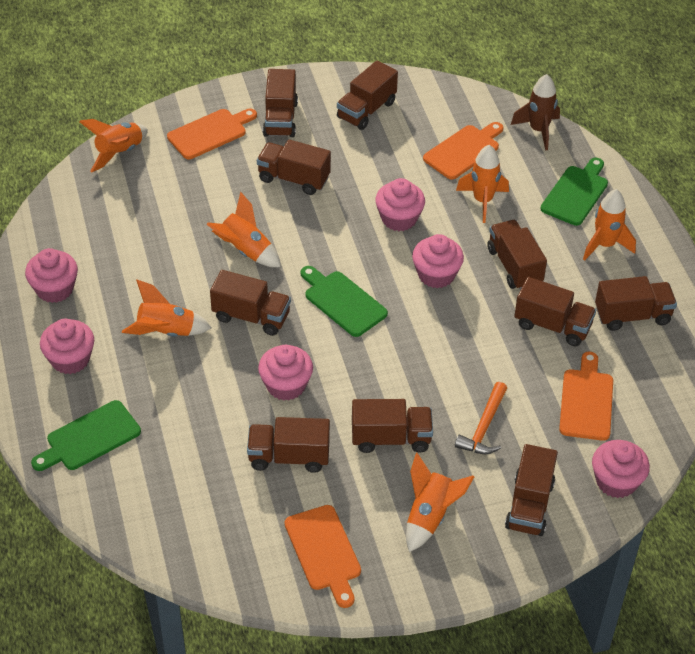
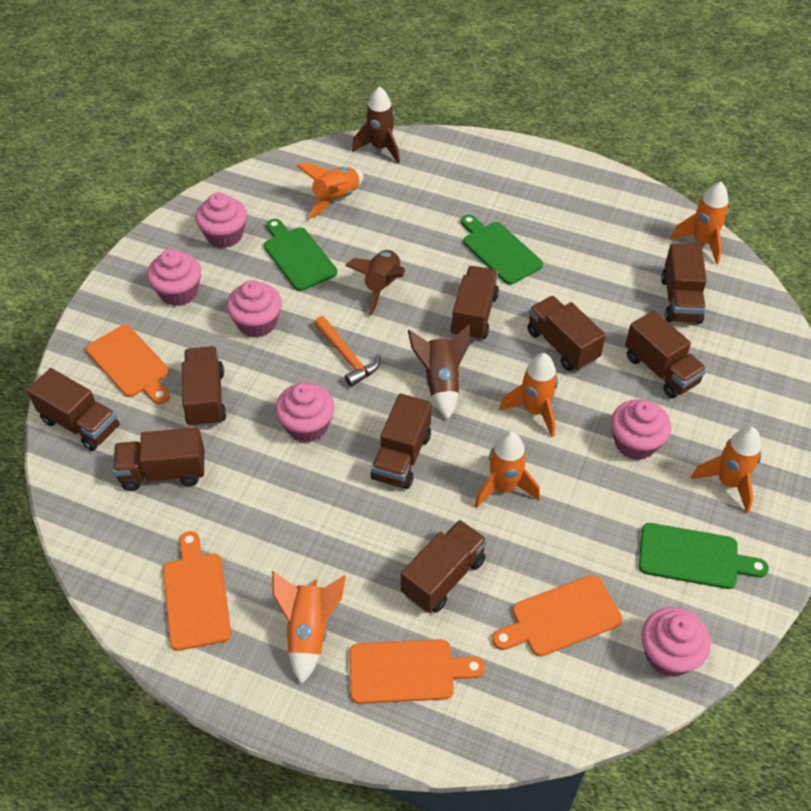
brown rocket: [511,74,560,150] = 1 -> [345,249,405,316] [352,86,400,163] [408,325,470,419] = 3
brown truck: [210,270,291,336] [247,417,330,473] [257,140,331,195] [263,69,298,137] [337,60,398,130] [352,399,433,453] [487,220,547,290] [505,444,558,536] [514,277,596,346] [595,276,677,331] = 10 -> [27,368,119,451] [113,428,205,491] [182,346,226,428] [371,393,432,489] [401,520,487,613] [450,266,499,341] [527,296,606,371] [625,310,707,398] [661,243,707,324] = 9

